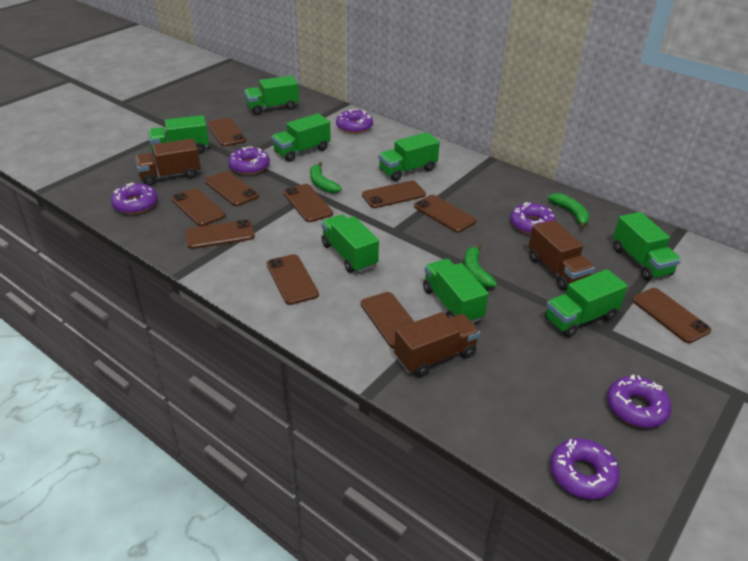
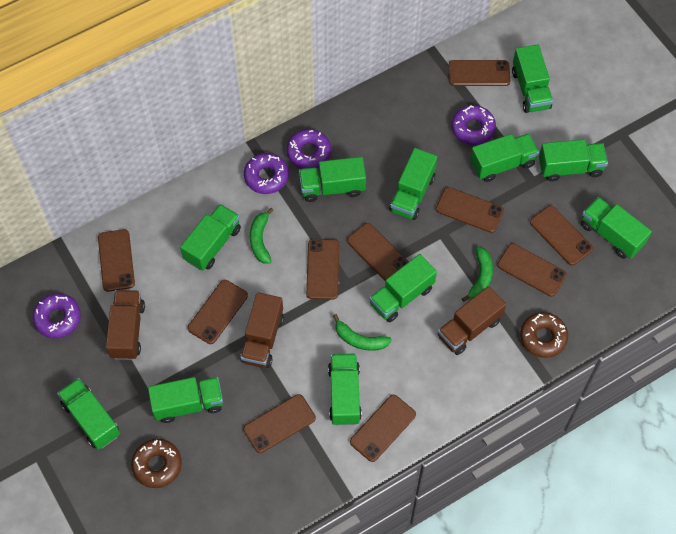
brown donut: none = 0 -> [131,439,182,488] [520,312,568,358] = 2
green truck: [148,115,209,153] [244,76,299,115] [272,113,331,162] [322,214,379,273] [379,132,440,181] [423,259,489,323] [545,269,628,338] [613,212,681,281] = 8 -> [57,378,120,450] [148,377,223,423] [180,204,241,271] [299,157,366,202] [328,353,362,425] [369,254,437,322] [389,148,437,220] [470,133,539,182] [512,44,553,113] [539,139,608,181] [581,197,652,259] = 11
purple donut: [111,182,158,214] [228,146,270,175] [336,109,373,134] [510,202,556,234] [550,438,620,500] [607,375,672,428] = 6 -> [32,293,81,338] [244,153,289,194] [286,129,331,169] [451,105,496,145] = 4

